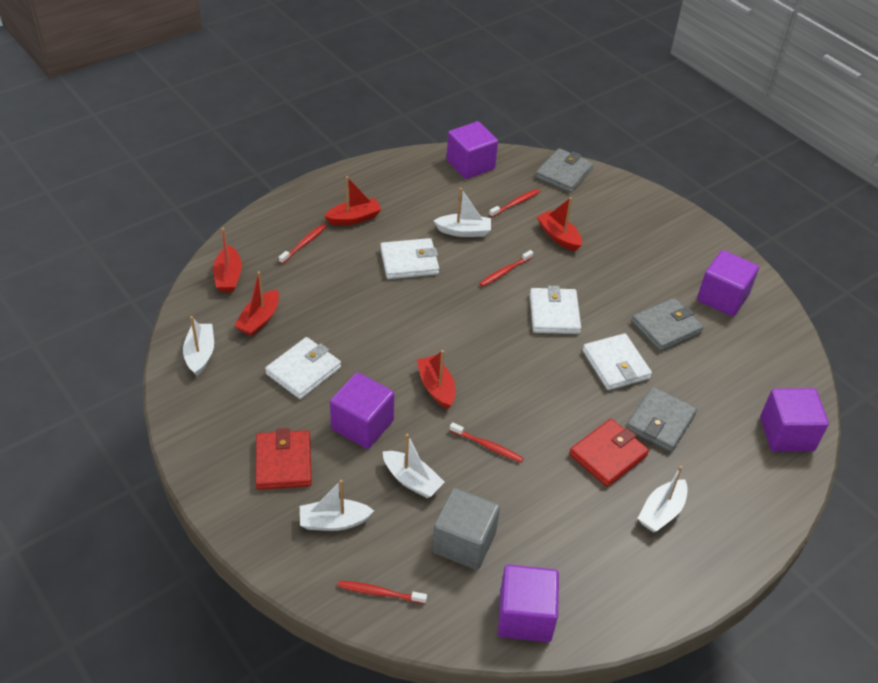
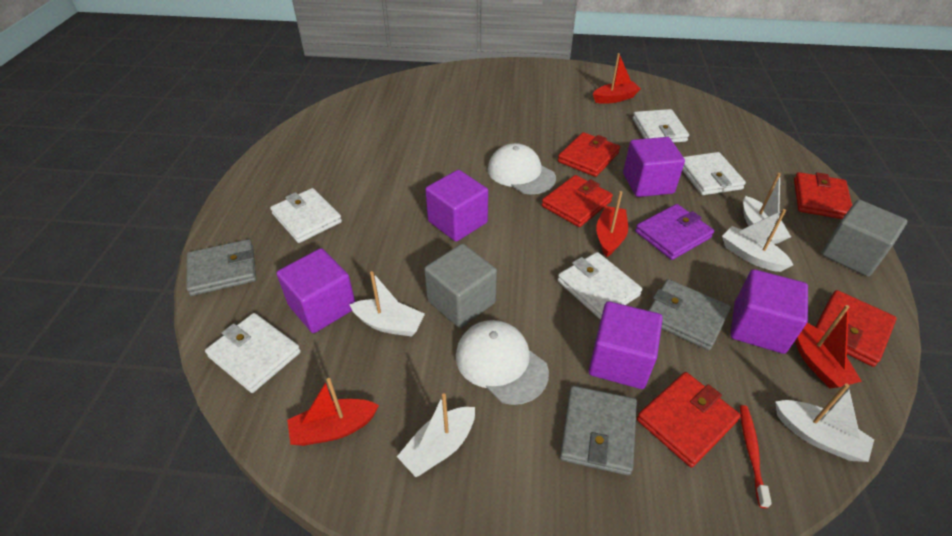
grey cube: [432,488,500,570] = 1 -> [424,244,497,328] [822,200,907,277] = 2
purple wallet: none = 0 -> [635,204,714,260] = 1
red boat: [213,228,242,292] [234,271,279,336] [324,176,381,225] [417,350,455,409] [537,197,582,251] = 5 -> [287,378,379,446] [593,53,641,104] [596,191,628,257] [795,305,862,389] = 4
red toothbrush: [279,224,327,264] [337,581,427,604] [450,422,524,463] [479,250,533,287] [489,189,540,217] = 5 -> [740,405,772,508] = 1
red wallet: [255,428,312,490] [569,419,649,487] = 2 -> [542,175,613,227] [558,132,620,177] [637,372,741,468] [794,172,852,219] [815,290,897,367] = 5
white cap: none = 0 -> [456,320,549,405] [488,143,556,194] = 2
white wallet: [265,337,341,399] [380,238,439,279] [530,286,581,334] [583,333,652,390] = 4 -> [205,313,301,393] [270,188,342,243] [558,252,642,320] [633,109,689,143] [682,152,746,195] = 5

